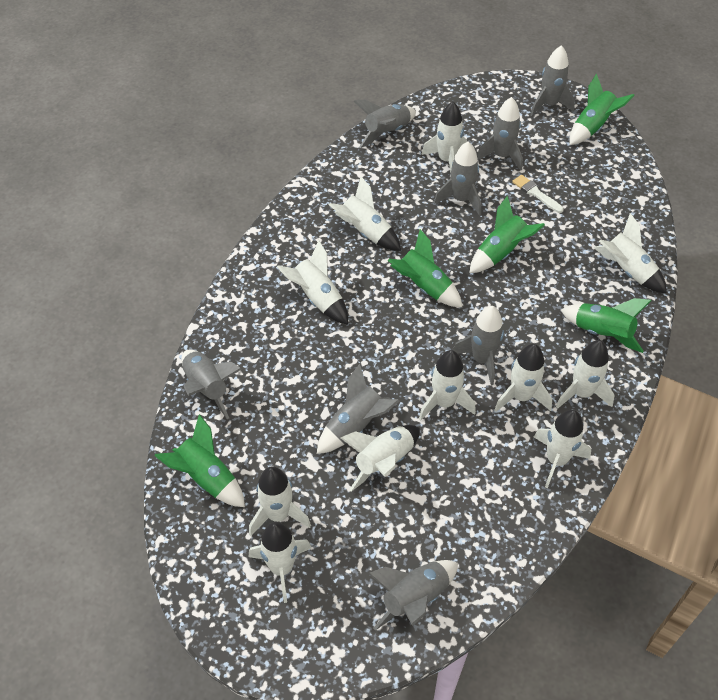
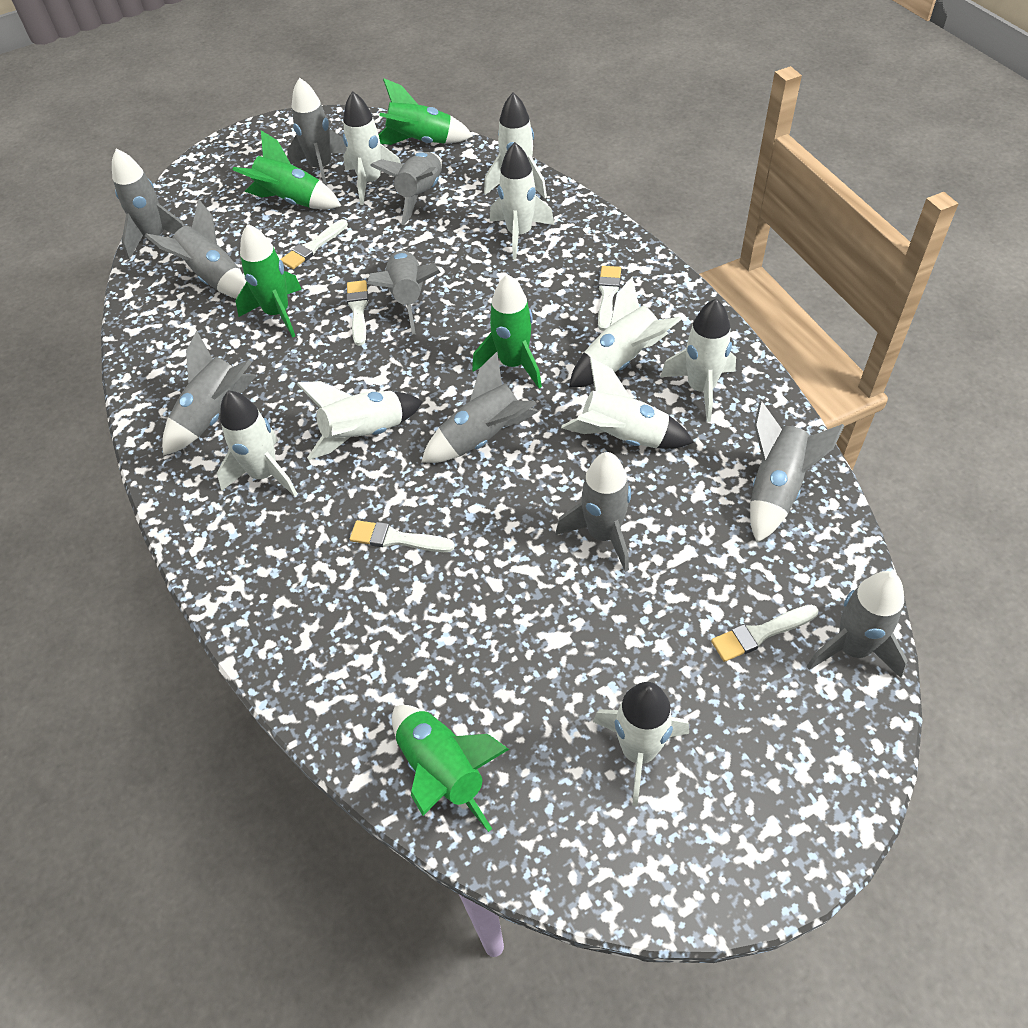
grey rocket: [182,349,242,419] [317,364,399,454] [354,100,416,148] [368,560,458,630] [434,141,481,216] [453,306,505,385] [477,97,523,171] [530,45,575,116] = 8 -> [112,148,184,259] [145,199,246,299] [162,331,257,456] [287,77,347,186] [367,250,441,335] [370,152,442,225] [422,352,539,463] [556,452,631,572] [750,401,844,543] [807,571,908,678] = 10
white brush: [512,175,564,213] = 1 -> [280,219,348,269] [346,280,368,346] [350,520,455,552] [598,266,621,331] [711,604,818,662] = 5
white rocket: [249,466,311,536] [249,522,311,603] [277,240,348,325] [329,176,401,251] [340,425,420,492] [419,350,476,421] [421,102,467,172] [494,344,552,412] [534,409,591,488] [556,340,615,409] [594,213,667,293] = 11 -> [217,390,298,496] [297,381,423,460] [343,91,401,205] [484,92,547,198] [490,142,554,259] [561,358,694,448] [569,277,682,387] [593,682,689,806] [660,299,736,422] = 9

